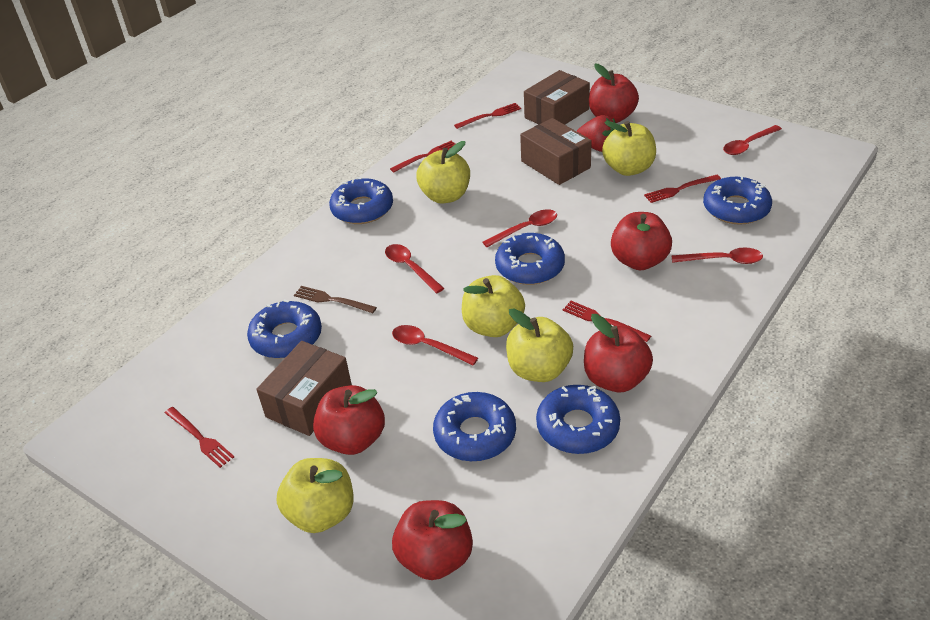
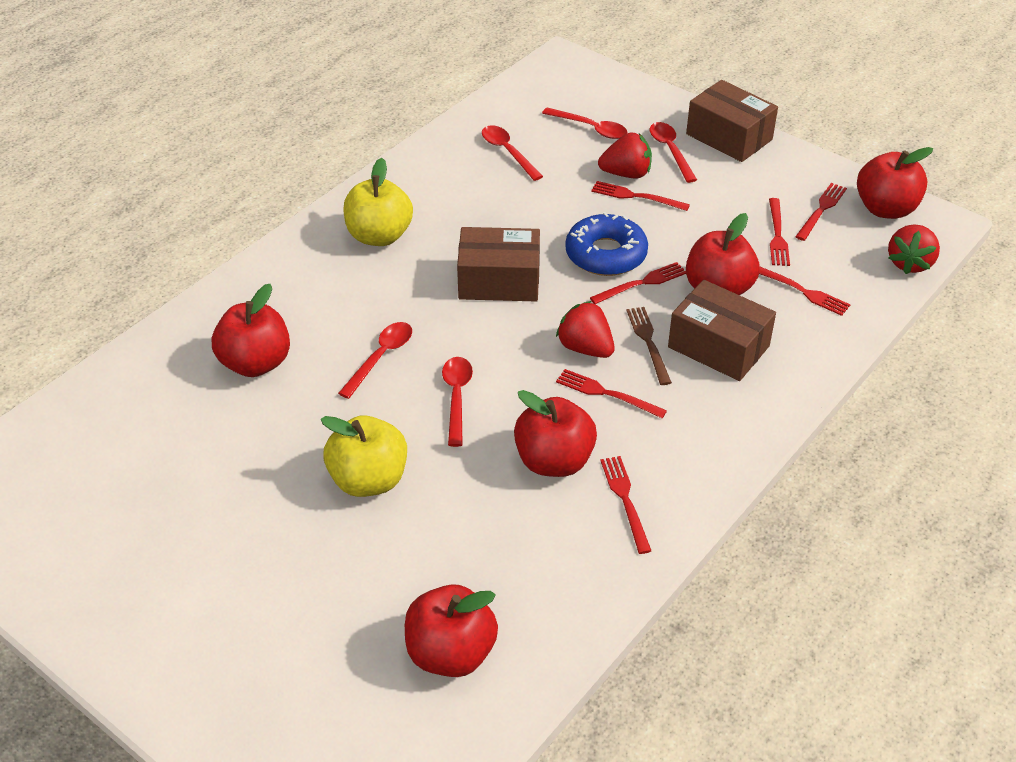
blue donut: [247,299,322,359] [329,177,393,224] [433,392,516,461] [495,233,565,285] [536,385,620,454] [703,176,772,225] = 6 -> [565,212,648,276] = 1
red fork: [165,407,234,468] [390,141,455,172] [454,103,521,129] [563,301,651,342] [644,175,721,203] = 5 -> [556,369,667,418] [590,262,686,304] [591,181,690,211] [600,456,651,554] [759,266,851,316] [769,198,790,266] [795,183,847,241] = 7
red strawberry: [577,115,615,152] = 1 -> [556,301,615,358] [598,132,652,178] [888,224,940,274] = 3
yellow apple: [276,458,354,533] [416,141,470,204] [462,275,525,337] [506,308,573,382] [602,121,656,176] = 5 -> [321,416,407,497] [343,158,413,246] = 2

